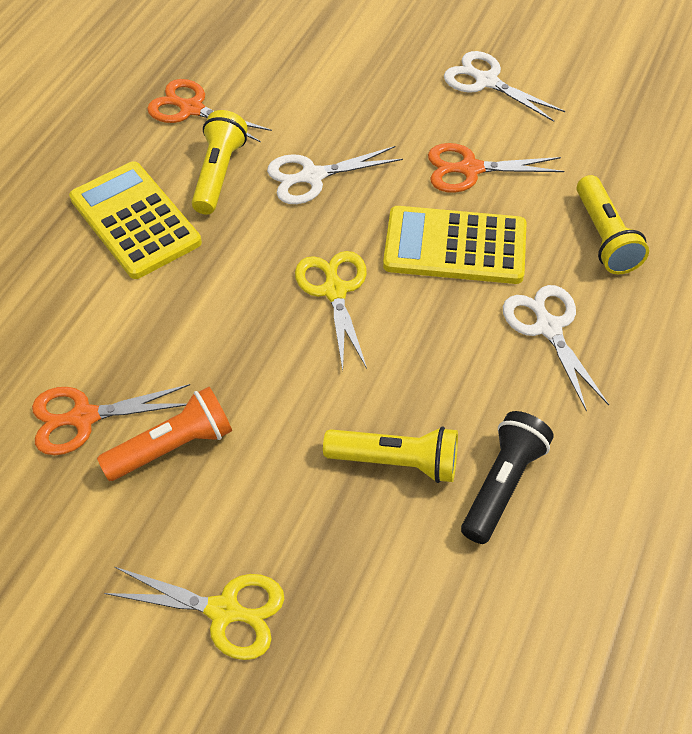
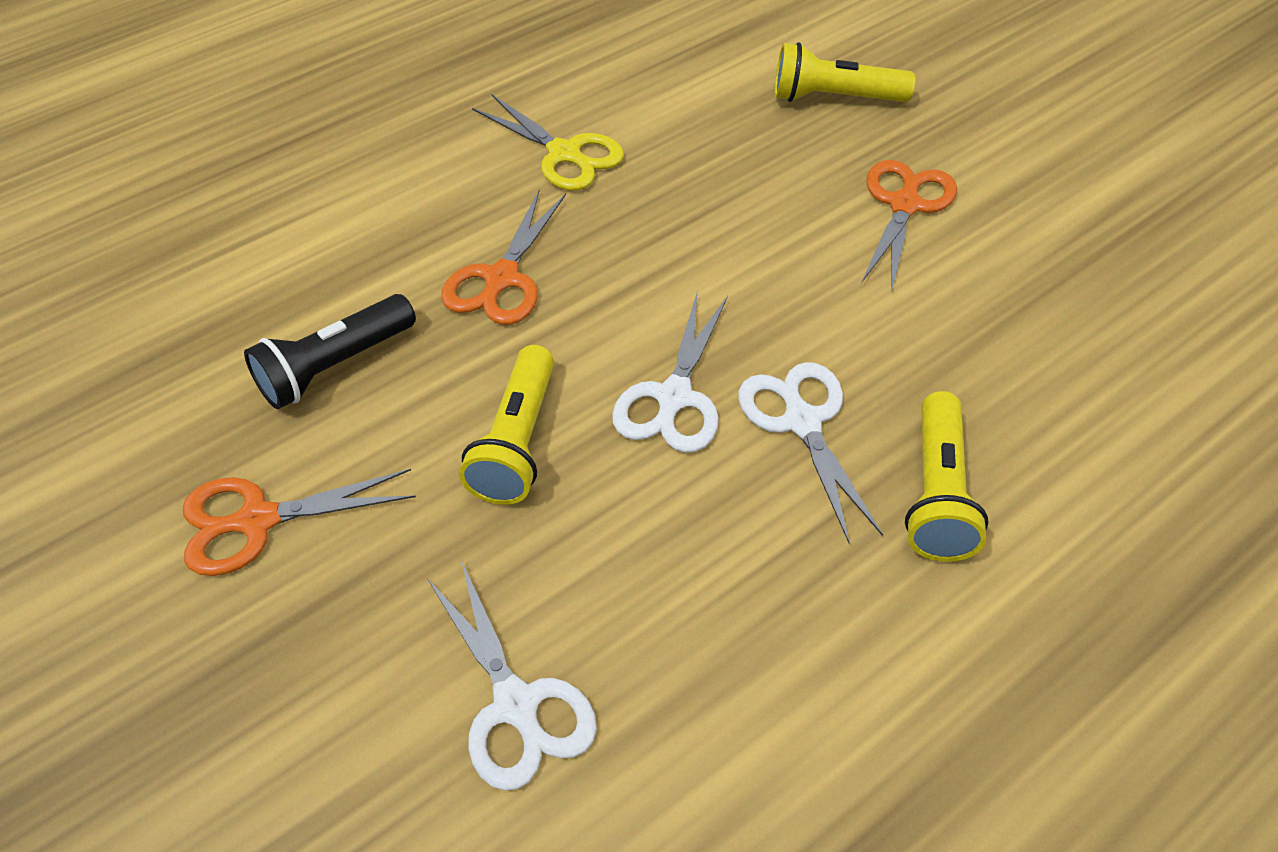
orange flashlight: [97,387,232,481] = 1 -> none = 0
yellow calculator: [69,161,202,279] [383,206,527,284] = 2 -> none = 0
yellow scissors: [104,567,284,660] [295,251,367,370] = 2 -> [472,94,624,190] = 1

